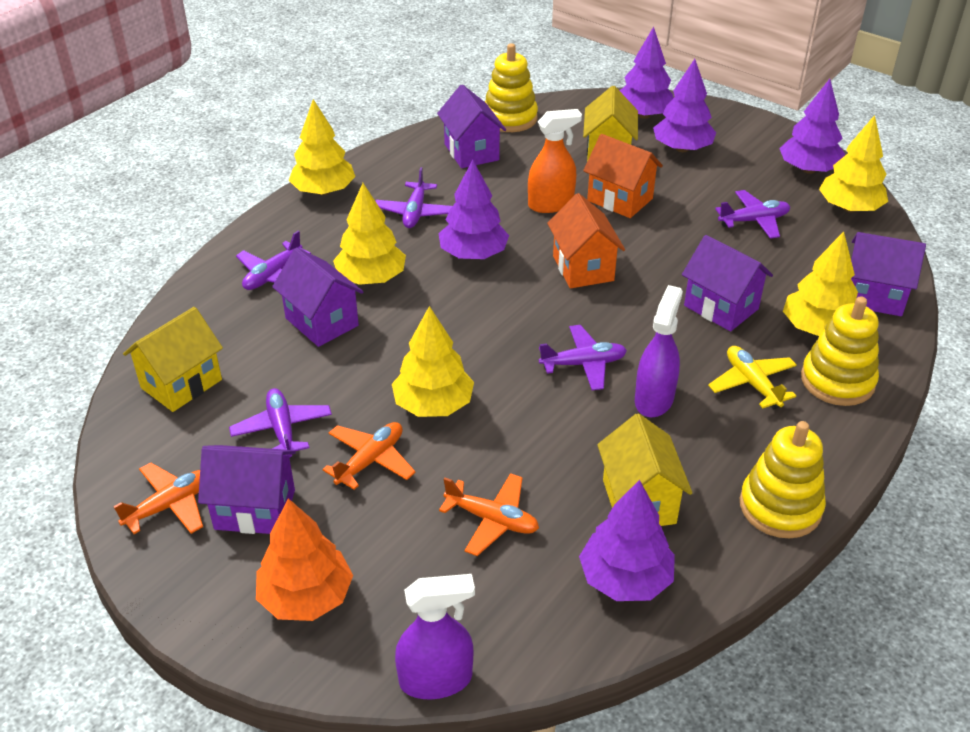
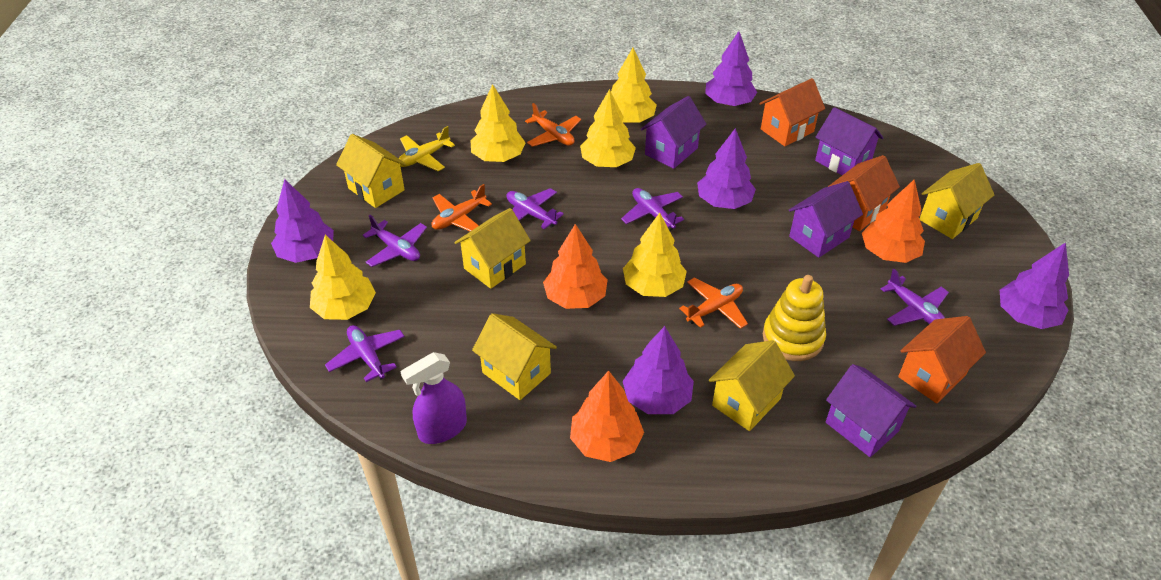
orange house: [547,193,625,288] [583,134,663,218] = 2 -> [759,78,825,146] [828,155,900,231] [898,316,986,403] = 3
orange spray bottle: [528,109,582,213] = 1 -> none = 0
orange tree: [256,498,353,621] = 1 -> [543,224,608,309] [570,371,644,462] [862,179,925,263] = 3
purple house: [198,445,296,534] [272,248,363,347] [437,85,506,168] [682,235,773,332] [851,232,926,316] = 5 -> [641,96,706,169] [789,181,863,258] [815,107,883,175] [826,364,916,457] = 4
purple spray bottle: [395,574,475,699] [635,285,683,417] = 2 -> [400,352,467,444] = 1
yellow house: [123,307,223,412] [583,86,638,161] [597,413,692,526] = 3 -> [336,134,406,208] [454,208,531,289] [472,313,557,400] [709,340,795,431] [919,163,994,239] = 5
yellow stacking toy: [485,43,538,132] [740,421,826,538] [801,297,879,406] = 3 -> [763,275,826,361] = 1

